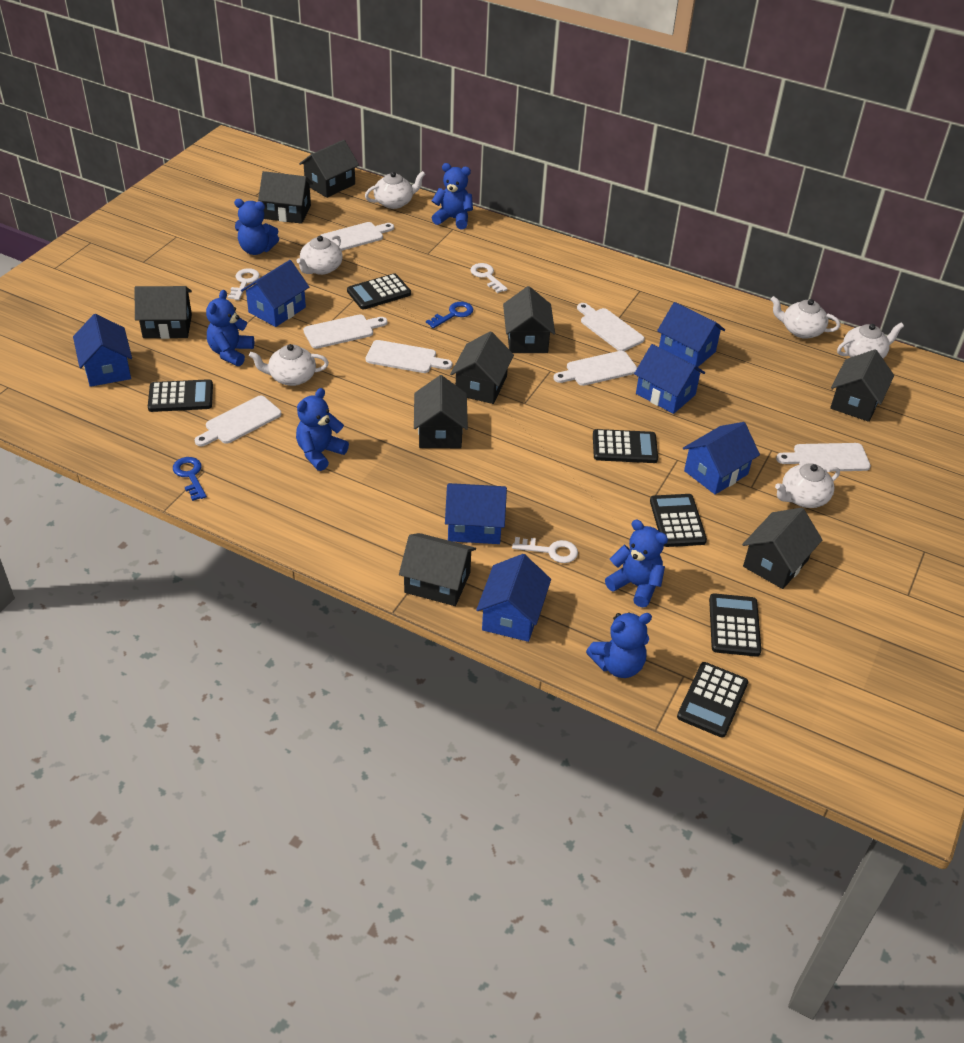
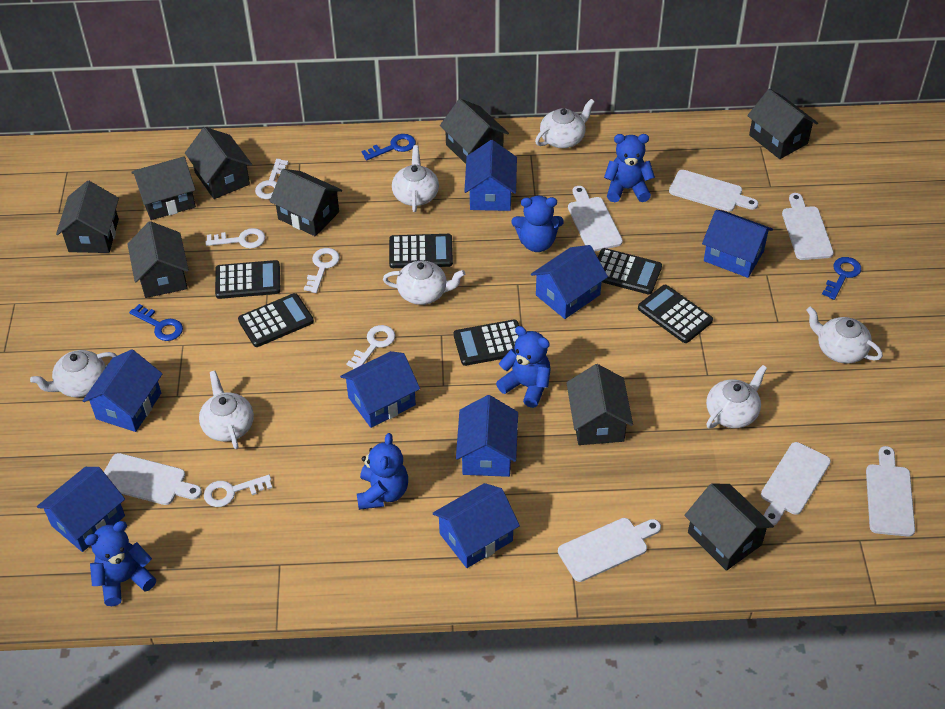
blue house: [73,314,132,387] [241,260,309,327] [445,483,507,544] [476,554,551,642] [634,344,705,414] [657,302,725,367] [683,422,760,495] = 7 -> [37,467,125,552] [83,349,163,432] [340,351,420,428] [433,483,520,568] [456,395,518,477] [464,140,517,211] [531,245,608,319] [702,210,773,278] = 8
blue key: [173,457,207,501] [426,302,473,328] = 2 -> [129,304,183,341] [362,134,416,160] [822,257,861,300] = 3
blue teddy bear: [206,290,254,366] [234,199,279,255] [296,388,349,471] [432,163,473,229] [586,612,652,678] [605,520,668,607] = 6 -> [84,521,156,606] [357,433,408,510] [496,326,551,408] [511,196,564,252] [604,134,655,202] = 5
white key: [228,268,260,300] [470,263,508,293] [512,537,578,563] = 3 -> [204,475,272,507] [206,228,265,249] [255,159,289,199] [304,248,340,293] [346,325,395,369] = 5
white teapot: [249,344,329,386] [296,235,343,275] [365,171,425,209] [770,296,840,339] [775,463,840,508] [837,323,904,359] = 6 -> [30,350,117,397] [199,371,254,449] [383,261,465,305] [392,145,439,212] [535,99,595,148] [706,365,767,429] [807,307,883,364] = 7

